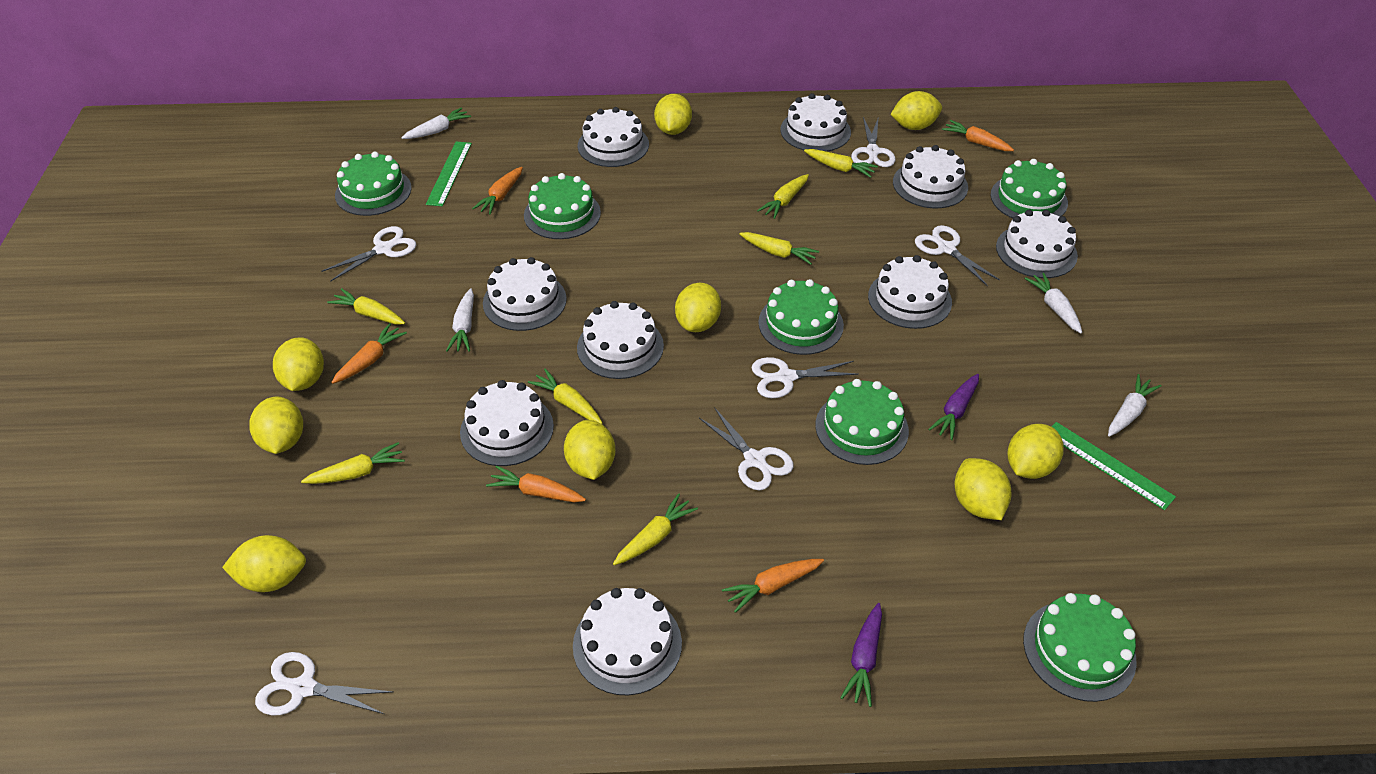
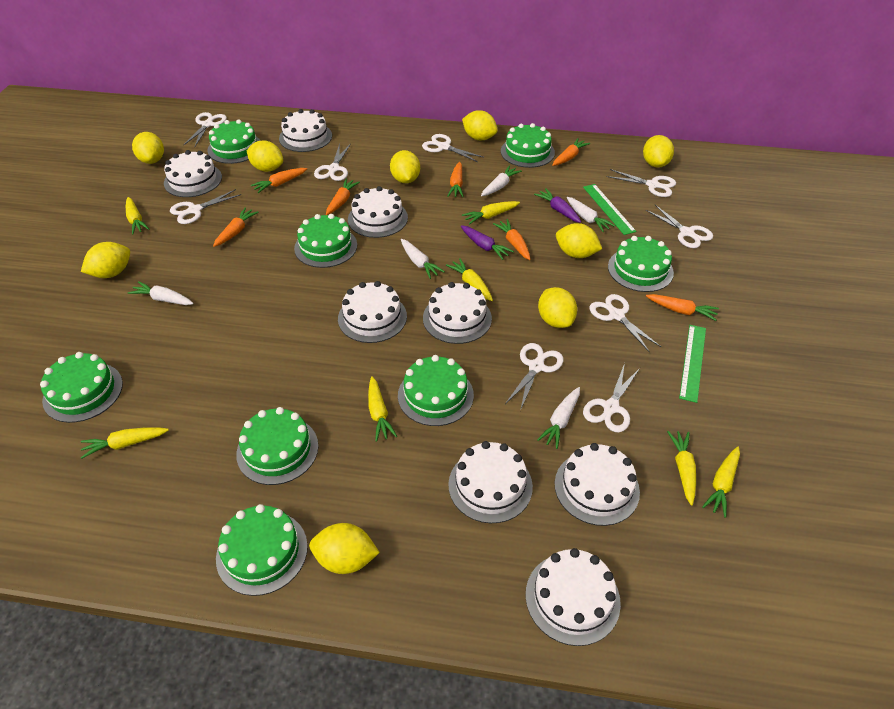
green cake: [335,151,412,216] [524,173,601,239] [758,279,844,355] [815,379,909,465] [991,159,1068,218] [1023,593,1137,702] = 6 -> [40,352,123,423] [207,119,261,164] [216,504,308,596] [236,407,318,485] [294,214,357,268] [398,355,474,426] [501,123,555,168] [608,236,674,292] = 8
orange carrot: [331,323,407,384] [472,167,523,214] [486,466,586,502] [722,559,824,613] [942,120,1014,151] = 5 -> [213,208,259,247] [251,168,307,193] [326,179,360,215] [448,162,464,197] [493,219,531,260] [552,138,590,166] [646,294,719,321] = 7
white cake: [460,380,554,466] [483,257,567,331] [573,588,682,695] [577,301,664,379] [578,107,649,167] [780,93,851,152] [868,255,952,329] [893,145,968,208] [996,210,1078,278] = 9 -> [164,150,222,197] [279,109,332,152] [338,281,407,343] [348,186,408,238] [423,282,492,344] [448,441,533,523] [525,548,621,646] [555,443,640,526] = 8
white carrot: [401,107,471,139] [446,288,474,352] [1025,273,1082,333] [1108,374,1162,437] = 4 -> [128,281,194,305] [401,239,445,279] [481,165,522,196] [537,387,580,449] [567,197,615,232] = 5
white scissors: [255,652,393,715] [321,226,416,282] [699,407,794,491] [751,357,859,398] [851,116,895,167] [915,225,1000,286] = 6 -> [170,189,241,224] [184,112,227,146] [314,143,351,181] [422,134,483,162] [505,343,563,411] [583,363,640,432] [589,294,661,352] [607,169,676,197] [646,205,713,248] = 9

